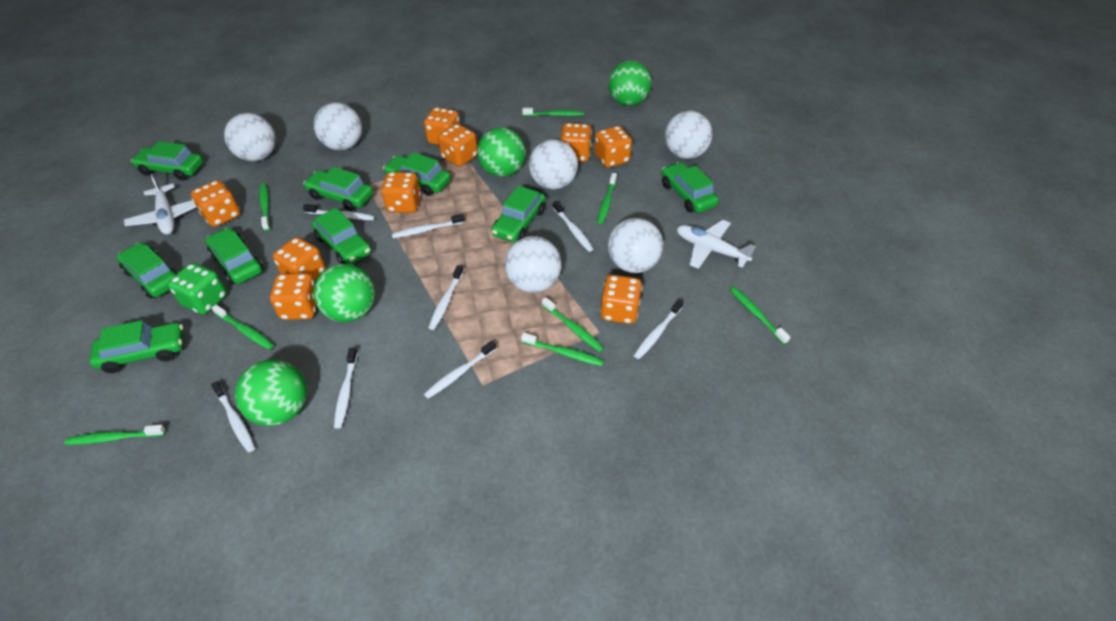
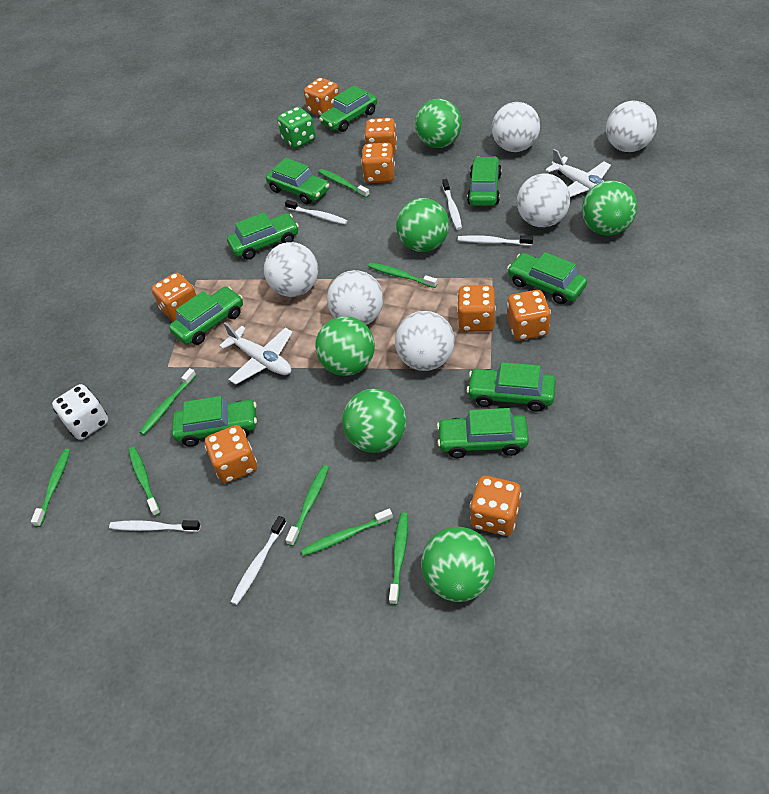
green ball: [235,360,307,426] [313,264,375,322] [477,127,525,177] [608,61,652,106] = 4 -> [315,316,375,376] [342,389,406,453] [396,198,449,252] [415,99,462,148] [421,527,495,602] [582,180,637,235] = 6
orange dice: [191,180,240,227] [270,273,317,320] [273,237,325,280] [381,172,421,213] [424,107,460,145] [438,124,477,167] [560,123,592,162] [595,126,632,168] [600,275,642,324] = 9 -> [152,272,196,322] [205,425,257,483] [304,78,339,116] [361,143,395,183] [364,118,397,155] [457,285,496,332] [470,476,521,536] [507,290,551,340] = 8
white dice: none = 0 -> [52,384,108,440] = 1
white toothbrush: [211,381,255,452] [303,204,375,220] [334,348,357,429] [392,214,465,238] [424,340,497,399] [428,265,464,330] [553,201,593,252] [634,299,683,359] = 8 -> [109,520,201,532] [231,516,286,605] [285,200,348,224] [442,179,462,230] [458,235,533,246] = 5

